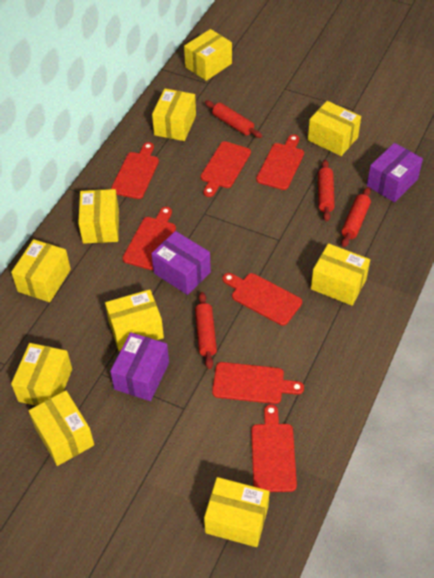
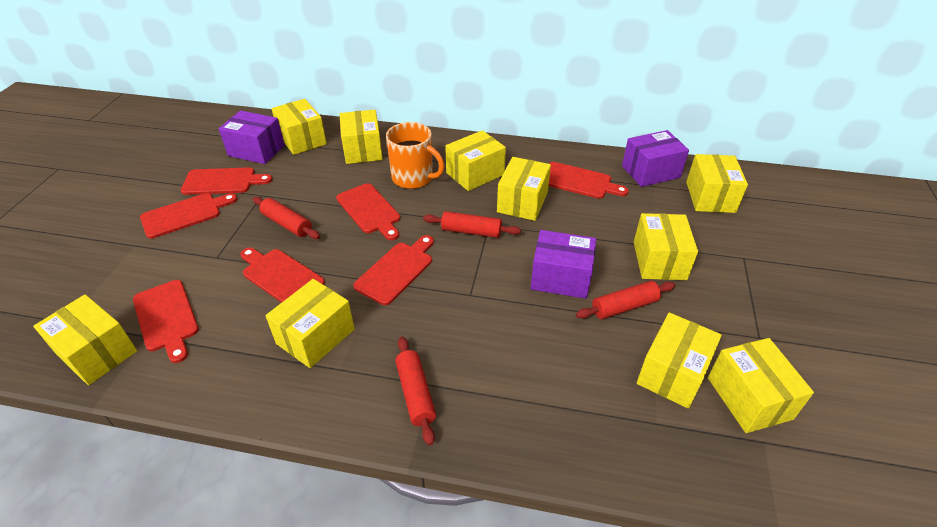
orange mug: none = 0 -> [386,122,445,189] = 1

